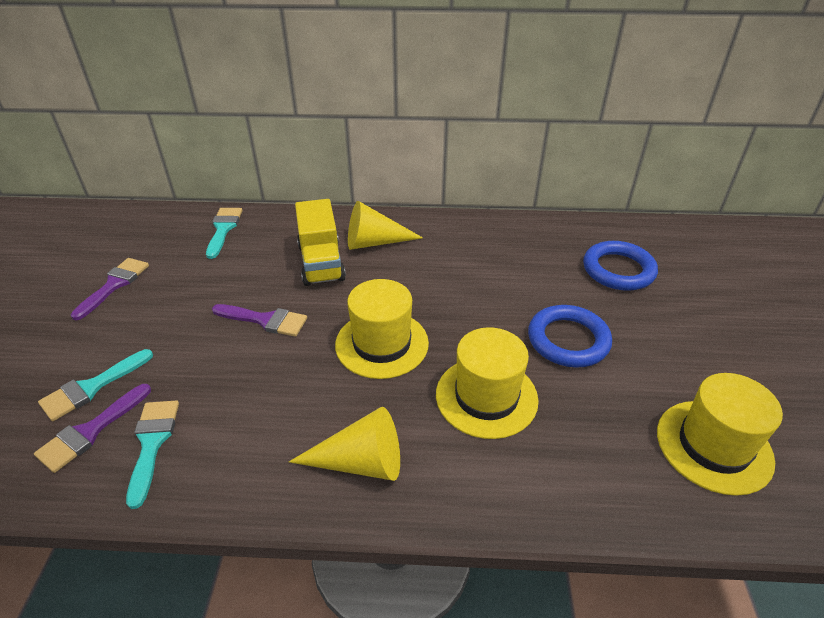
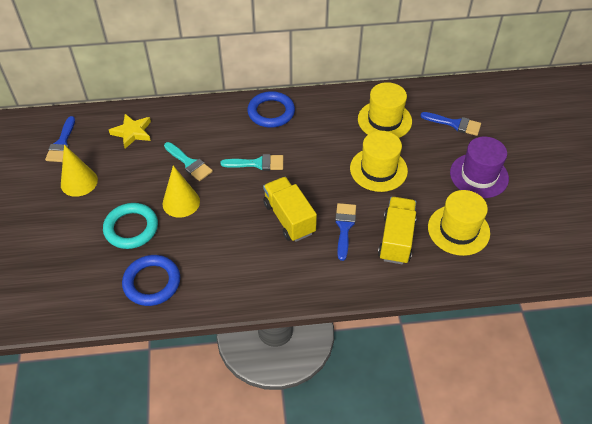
blue brush: none = 0 -> [45,116,75,162] [335,203,356,261] [420,112,481,136] = 3
purple brush: [34,384,151,473] [71,258,149,320] [212,304,307,337] = 3 -> none = 0
purple hat: none = 0 -> [450,137,509,198] = 1
turquoise brush: [38,349,153,421] [126,400,179,509] [206,208,243,259] = 3 -> [164,142,213,181] [220,154,283,171] = 2
turquoise ring: none = 0 -> [103,203,158,249] = 1
yellow star: none = 0 -> [109,114,151,149] = 1
yellow truck: [295,199,346,286] = 1 -> [263,177,317,242] [378,197,417,264] = 2

